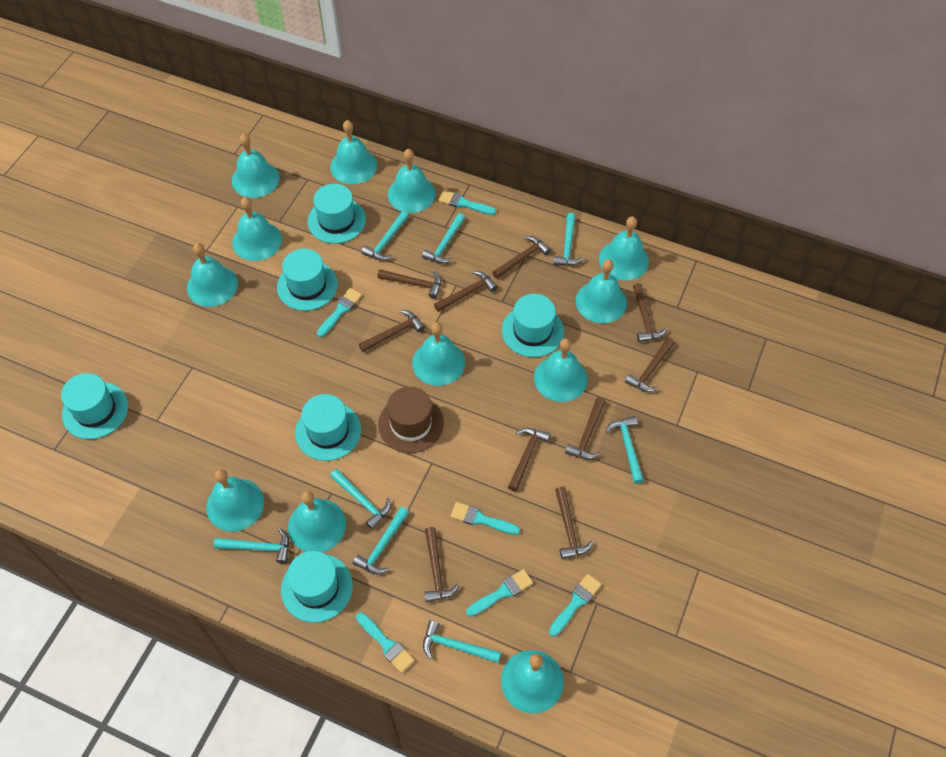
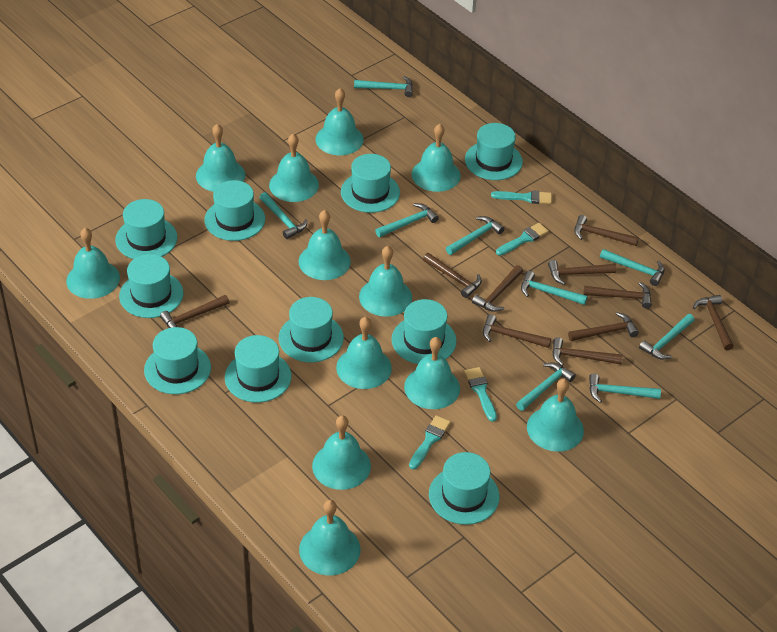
brown hat: [378,387,444,453] = 1 -> none = 0
turquoise brush: [317,288,362,337] [356,612,415,673] [438,190,496,215] [450,502,520,535] [466,569,533,617] [549,574,602,637] = 6 -> [409,415,451,469] [465,367,497,422] [491,190,552,204] [496,223,549,256] = 4
turquoise hammer: [214,528,289,564] [330,469,391,529] [353,507,409,574] [361,211,409,261] [422,213,465,264] [423,620,501,663] [553,213,584,266] [606,416,644,484] = 8 -> [259,192,307,239] [354,76,413,97] [375,203,439,237] [446,216,504,255] [516,362,576,411] [521,271,588,305] [589,373,661,403] [600,249,665,286] [639,314,695,359] = 9
turquoise hat: [61,373,128,439] [277,249,338,311] [281,551,353,623] [295,394,361,461] [308,184,366,244] [502,294,564,357] = 6 -> [115,199,177,259] [119,254,183,318] [144,327,211,394] [205,180,265,241] [225,335,292,403] [279,297,344,362] [341,154,400,213] [392,299,457,364] [429,452,500,525] [465,123,523,180] = 10

